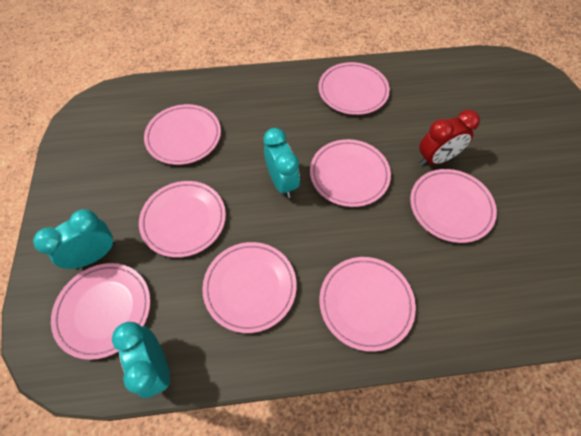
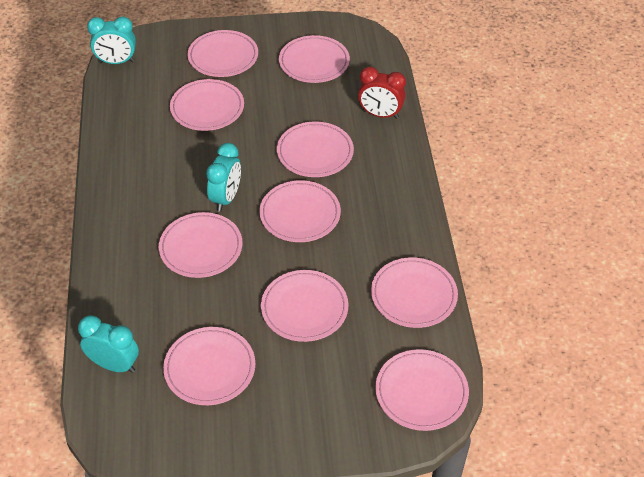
pink plate: [51,263,151,360] [139,181,226,258] [144,104,221,165] [202,242,297,333] [310,139,391,207] [318,62,390,115] [319,257,416,352] [410,169,497,243] = 8 -> [159,212,242,278] [163,327,255,405] [170,79,244,131] [188,30,258,77] [259,180,341,242] [261,270,348,342] [277,121,354,177] [279,35,350,83] [371,257,458,328] [375,349,469,431] = 10

